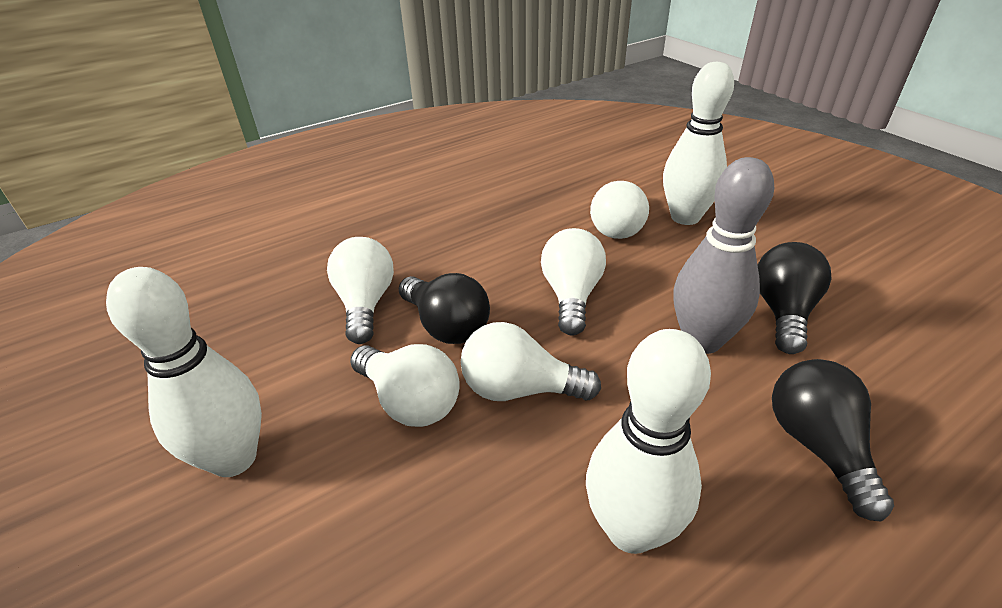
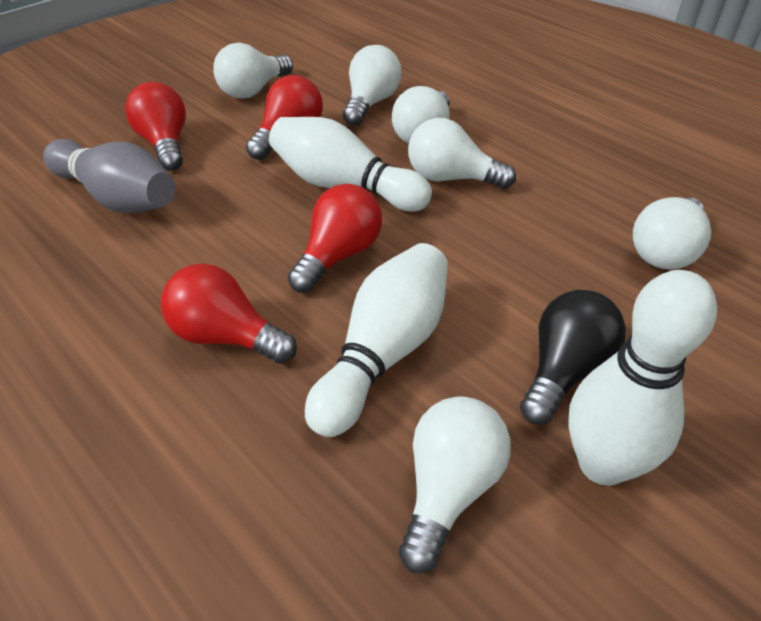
black light bulb: [399,273,490,344] [758,242,831,354] [772,359,894,522] = 3 -> [520,290,626,425] = 1
red light bulb: none = 0 -> [125,82,186,171] [161,264,297,364] [246,75,323,160] [288,184,382,293] = 4
white light bulb: [327,237,394,344] [350,344,460,427] [461,322,601,401] [541,228,606,336] [590,181,649,239] = 5 -> [213,43,293,99] [343,45,402,126] [392,86,450,144] [399,396,511,573] [408,118,516,189] [633,197,711,269] = 6

